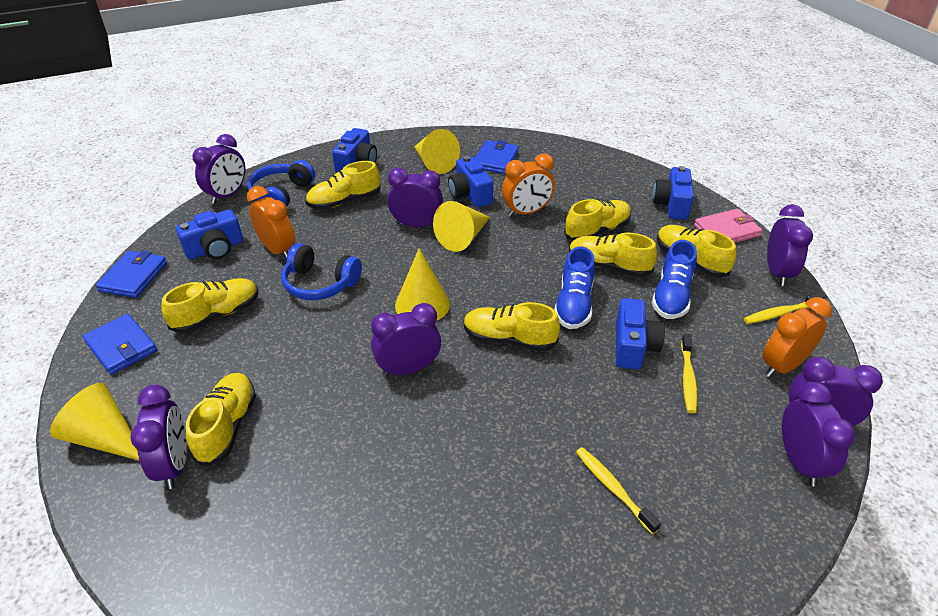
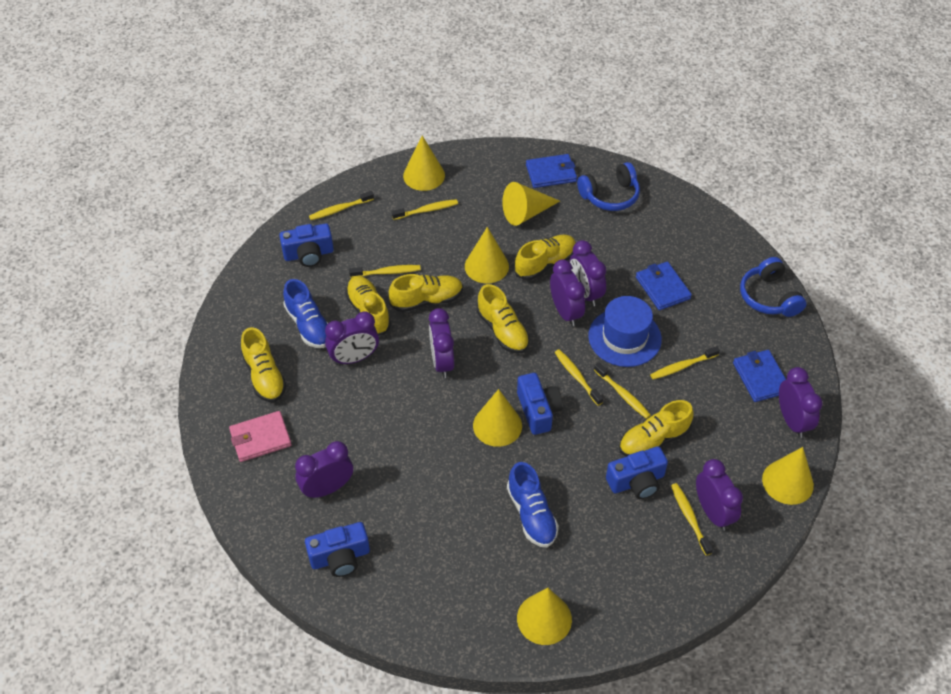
blue camera: [176,209,243,259] [332,128,377,173] [448,156,493,207] [616,298,665,369] [652,166,694,220] = 5 -> [279,223,334,267] [305,522,370,577] [517,373,563,435] [606,446,668,499] = 4
blue hat: none = 0 -> [588,296,662,367] = 1
orange clock: [247,186,295,260] [502,154,555,217] [763,297,832,378] = 3 -> none = 0
yellow cone: [50,383,139,460] [395,248,450,321] [414,129,460,174] [433,201,490,252] = 4 -> [403,135,445,191] [465,227,509,284] [473,389,522,447] [502,182,560,226] [517,588,572,645] [762,447,814,505] = 6
yellow shoe: [161,278,258,333] [186,373,256,467] [305,161,381,209] [464,302,560,351] [564,199,631,241] [569,233,657,277] [657,225,736,277] = 7 -> [241,327,287,402] [345,276,391,336] [389,274,463,312] [477,284,529,354] [514,234,576,280] [619,400,693,457] = 6
yellow toothbrush: [576,447,661,534] [681,333,697,413] [744,293,824,324] = 3 -> [309,191,374,220] [349,265,421,278] [391,199,458,220] [555,349,603,406] [594,362,651,419] [650,346,720,379] [671,483,713,556] = 7

